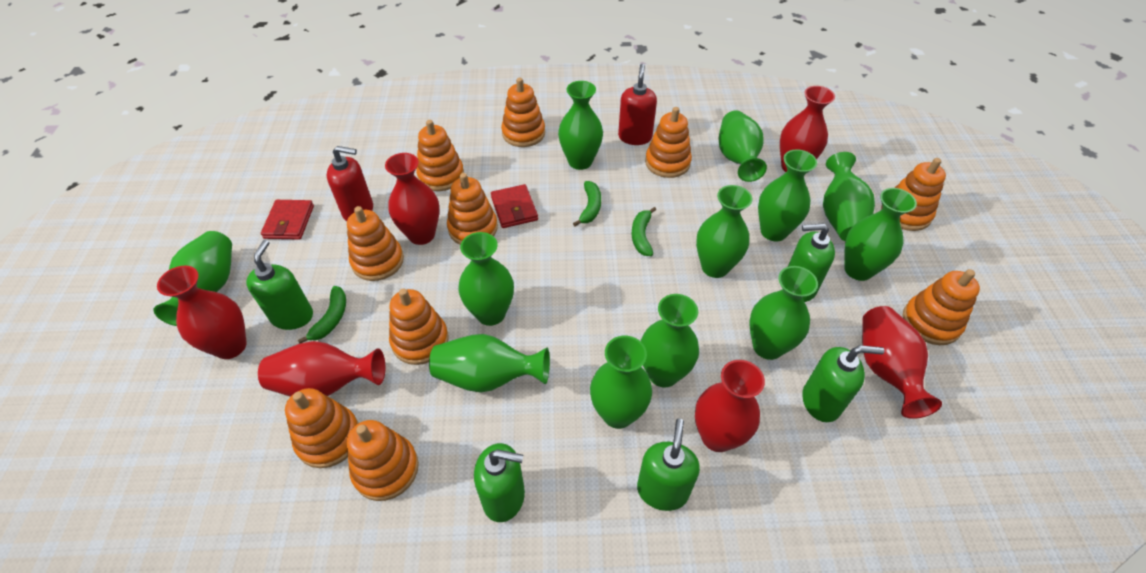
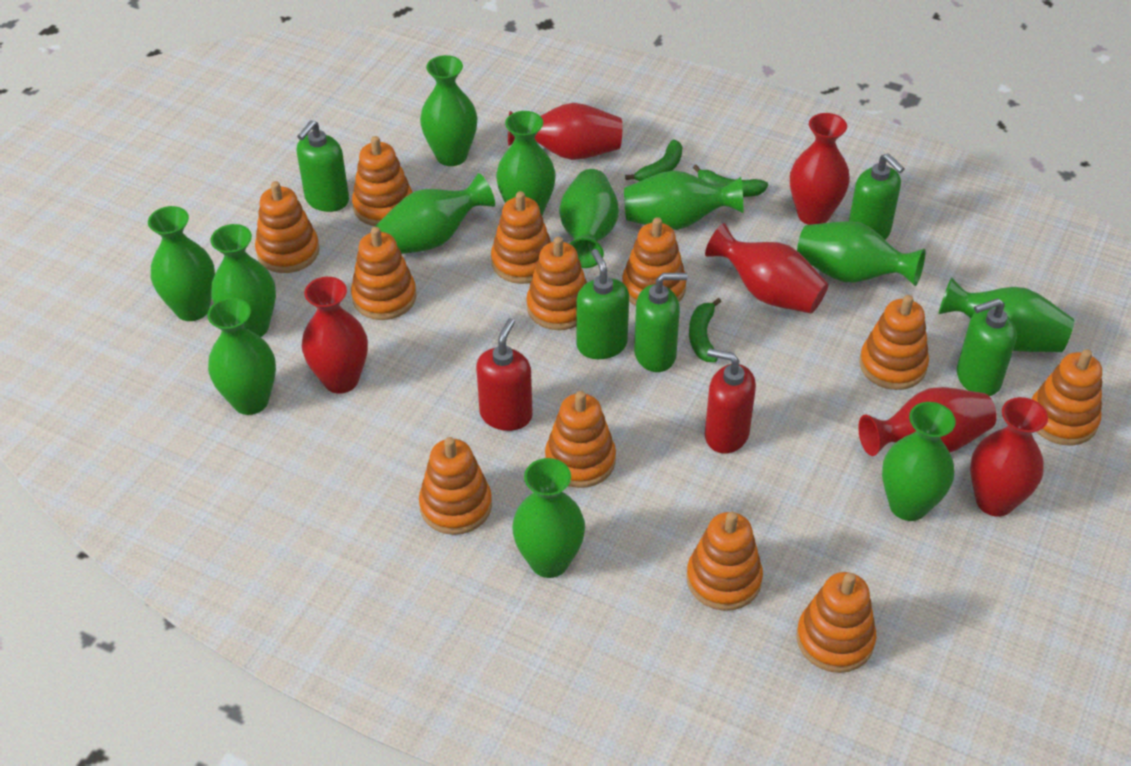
orange stacking toy: [285,388,359,468] [347,206,404,281] [347,420,419,501] [389,288,449,365] [416,120,464,191] [447,173,498,245] [501,78,545,147] [645,107,692,178] [881,158,946,231] [903,269,980,345] = 10 -> [255,181,320,273] [351,227,417,320] [352,136,413,226] [419,437,492,535] [491,191,551,284] [526,237,587,330] [545,391,616,488] [622,217,687,306] [686,512,763,611] [796,572,876,673] [859,295,929,390] [1032,349,1102,446] = 12
red wallet: [261,200,314,240] [491,184,538,228] = 2 -> none = 0

